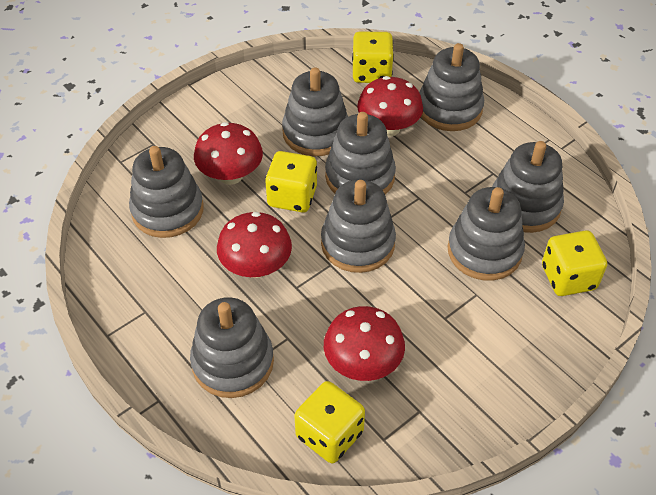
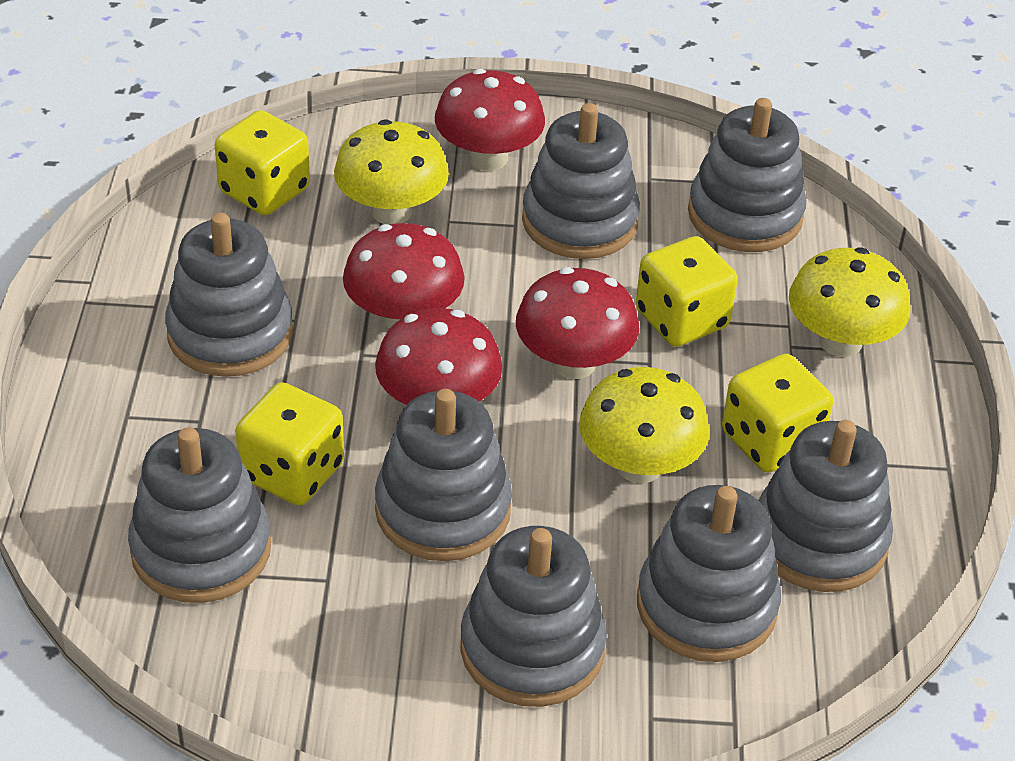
yellow mushroom: none = 0 -> [334,119,449,225] [579,367,710,484] [789,248,910,357] = 3

